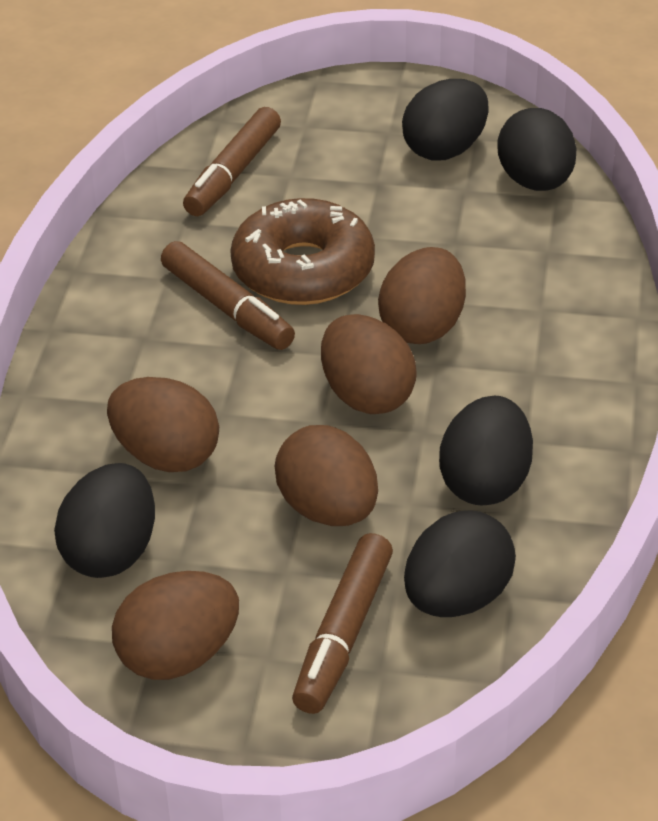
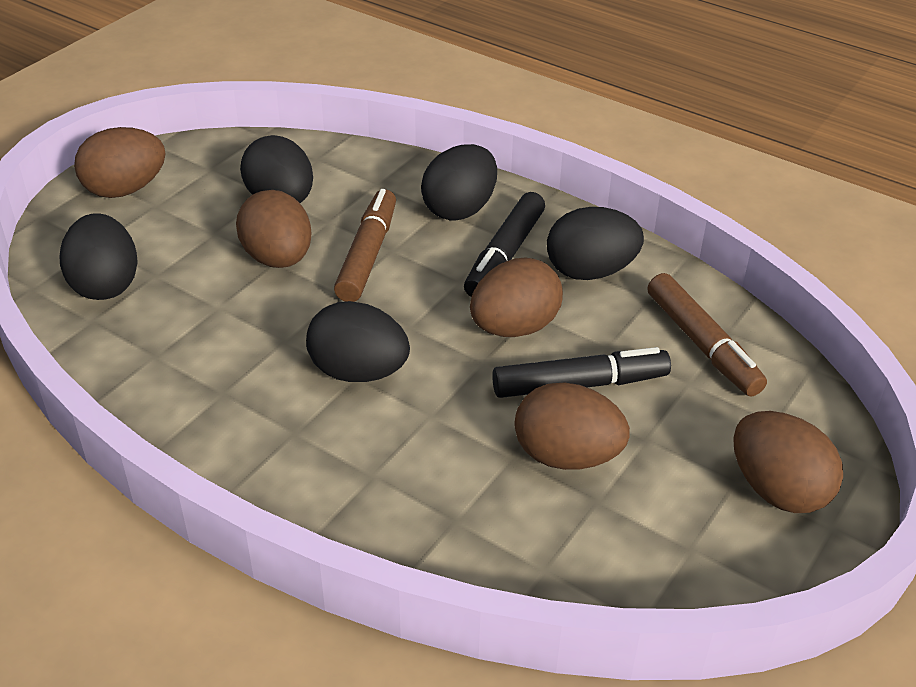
black marker: none = 0 -> [464,192,545,297] [492,347,671,398] = 2
brown donut: [230,198,375,305] = 1 -> none = 0
brown marker: [161,241,295,350] [183,107,281,216] [292,533,393,714] = 3 -> [334,189,396,302] [647,273,767,397] = 2

